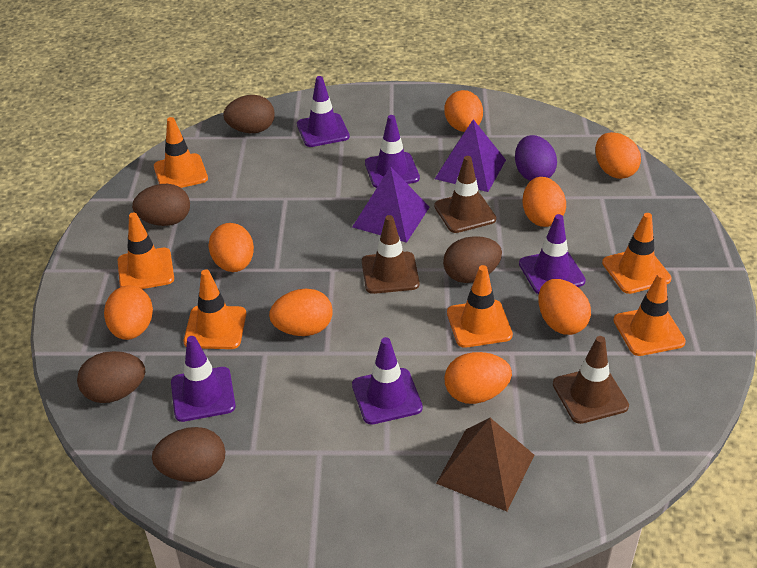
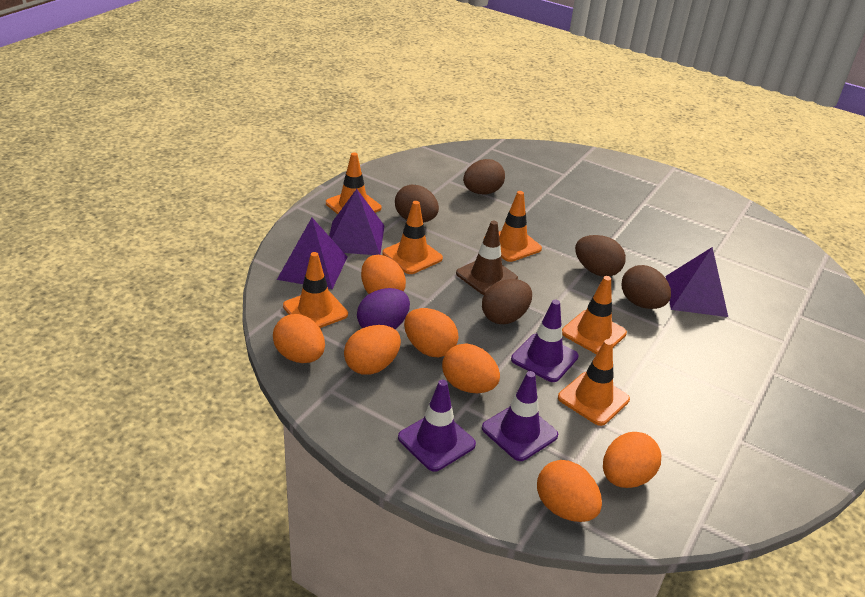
brown pyramid: [436,418,534,512] = 1 -> none = 0
brown traffic cone: [362,215,420,294] [434,156,497,233] [553,336,629,424] = 3 -> [456,221,518,295] = 1
orange egg: [104,286,153,340] [208,223,254,272] [269,289,333,336] [444,90,483,132] [444,352,512,404] [523,177,566,227] [538,279,591,335] [595,132,641,179] = 8 -> [273,314,325,363] [344,325,401,375] [361,255,406,294] [404,308,458,357] [442,343,500,393] [537,460,602,522] [603,432,661,488] = 7
purple pyramid: [352,166,430,243] [435,119,506,192] = 2 -> [277,218,347,289] [329,189,385,255] [666,247,728,317] = 3
purple traffic cone: [171,336,236,422] [297,76,350,147] [352,337,423,425] [365,115,420,188] [519,214,586,294] = 5 -> [398,380,476,472] [482,371,558,461] [511,300,578,382] = 3

